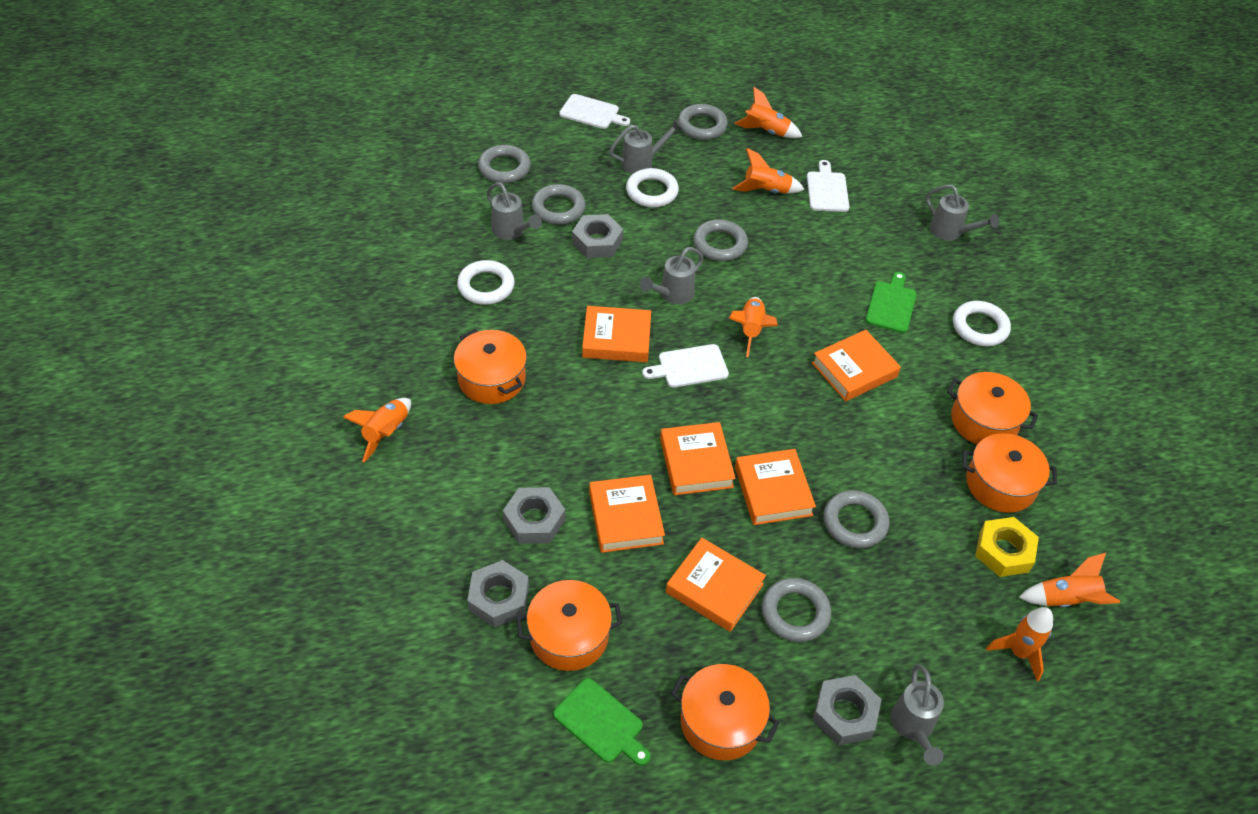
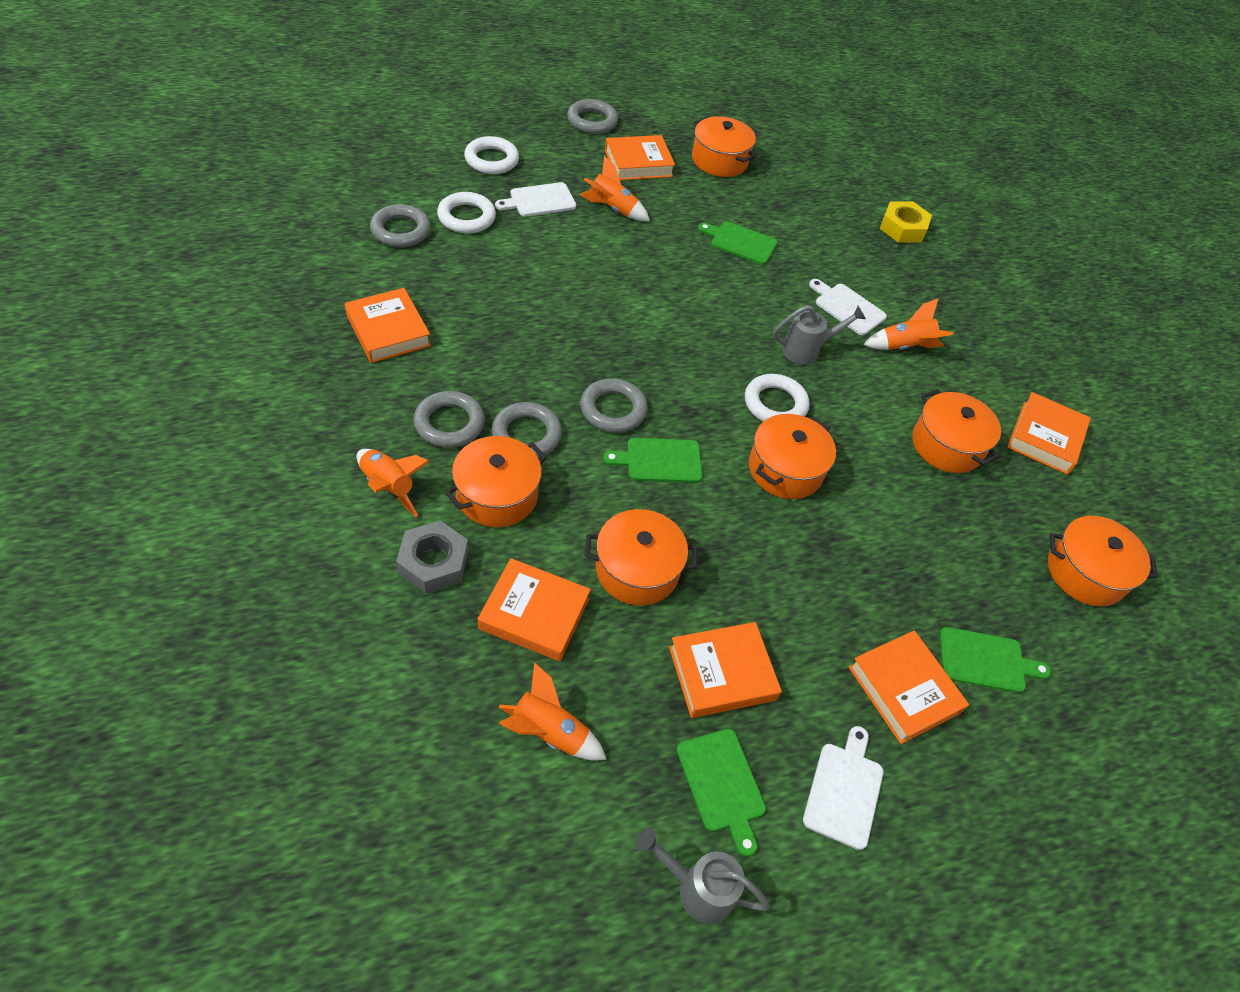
green cutting board: [553,678,650,766] [866,272,917,333] = 2 -> [603,438,703,483] [677,729,766,857] [698,221,778,265] [940,627,1051,693] = 4
grey nut: [467,560,529,628] [503,487,565,544] [572,214,623,258] [813,675,882,745] = 4 -> [396,521,468,594] = 1
grey ring: [478,145,531,183] [532,184,585,224] [678,104,728,140] [693,219,748,261] [762,578,831,642] [824,490,889,548] = 6 -> [370,204,431,247] [414,391,485,448] [492,402,562,458] [567,99,618,134] [580,379,648,433] = 5
grey watering can: [487,182,542,240] [609,119,683,174] [640,247,703,304] [891,664,944,766] [926,185,999,240] = 5 -> [636,828,770,924] [773,305,866,364] = 2
orange pot: [454,329,527,404] [516,580,623,671] [671,664,779,760] [947,372,1038,444] [962,433,1057,513] = 5 -> [445,436,547,527] [585,509,698,606] [692,117,756,177] [749,414,836,499] [912,389,1001,473] [1048,516,1158,606] = 6
orange rocket: [343,398,411,462] [729,297,778,357] [732,148,805,194] [734,87,802,138] [986,607,1053,681] [1018,553,1120,607] = 6 -> [357,449,430,517] [498,662,607,761] [580,155,650,221] [863,298,953,350] = 4

